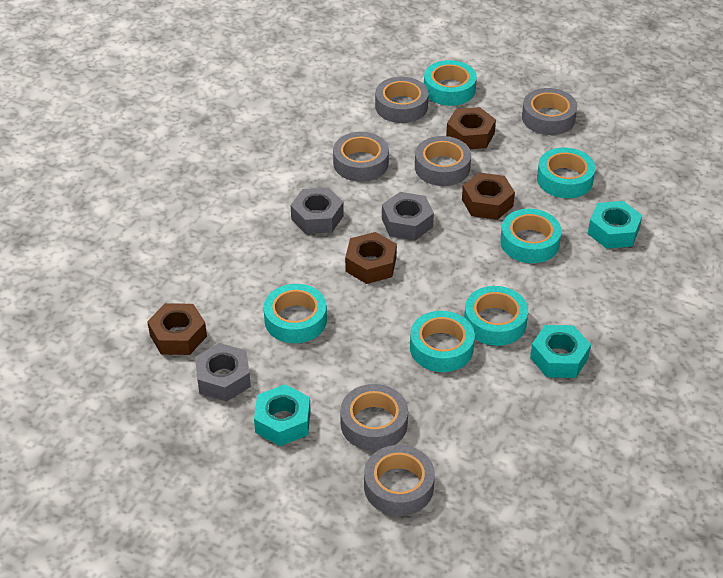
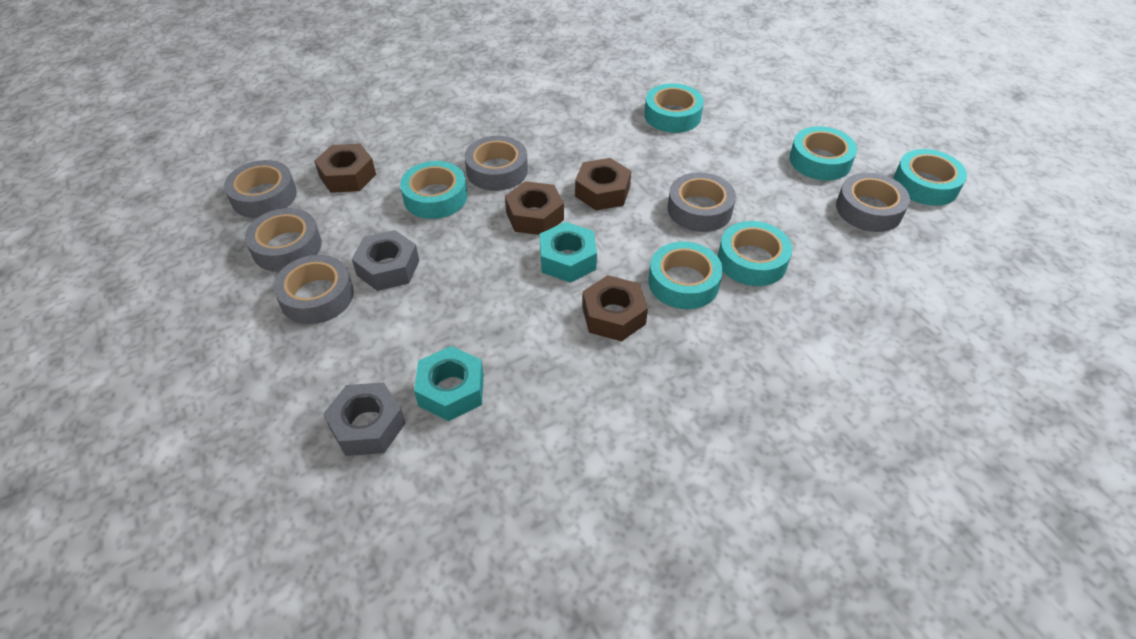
grey nut: [195,343,251,402] [291,187,344,234] [382,192,434,241] = 3 -> [323,382,406,456] [352,230,419,291] = 2
turquoise nut: [254,384,311,446] [530,325,591,378] [588,201,642,249] = 3 -> [414,346,484,421] [539,222,597,283] = 2

